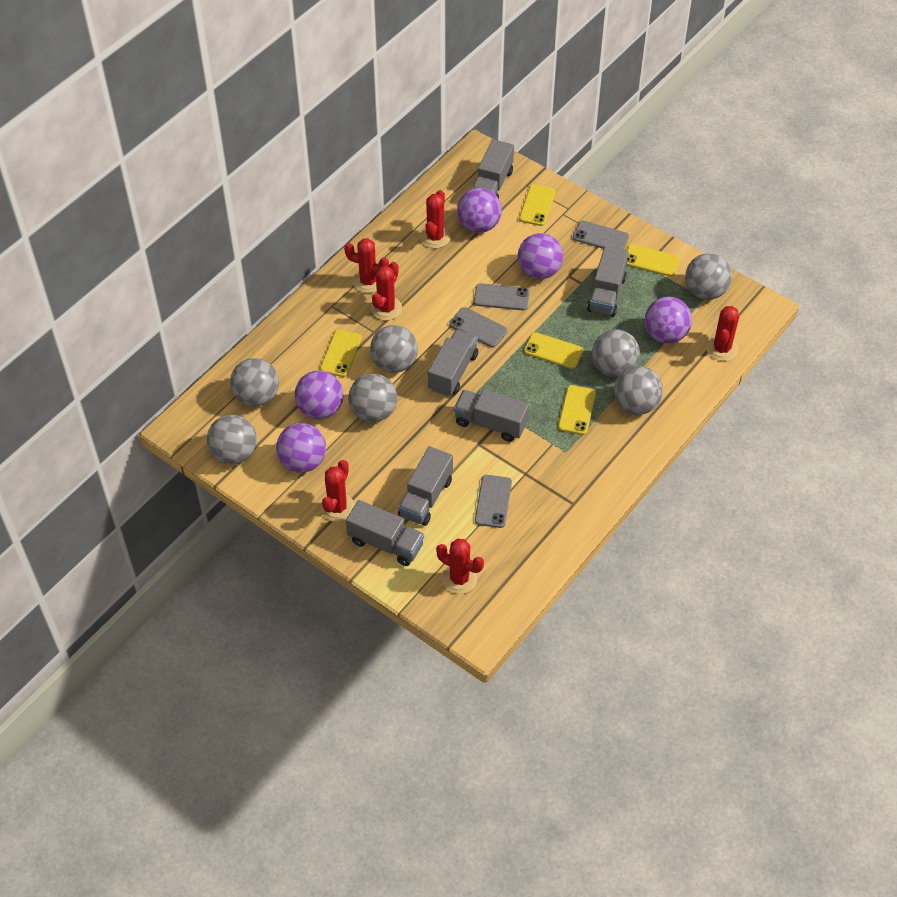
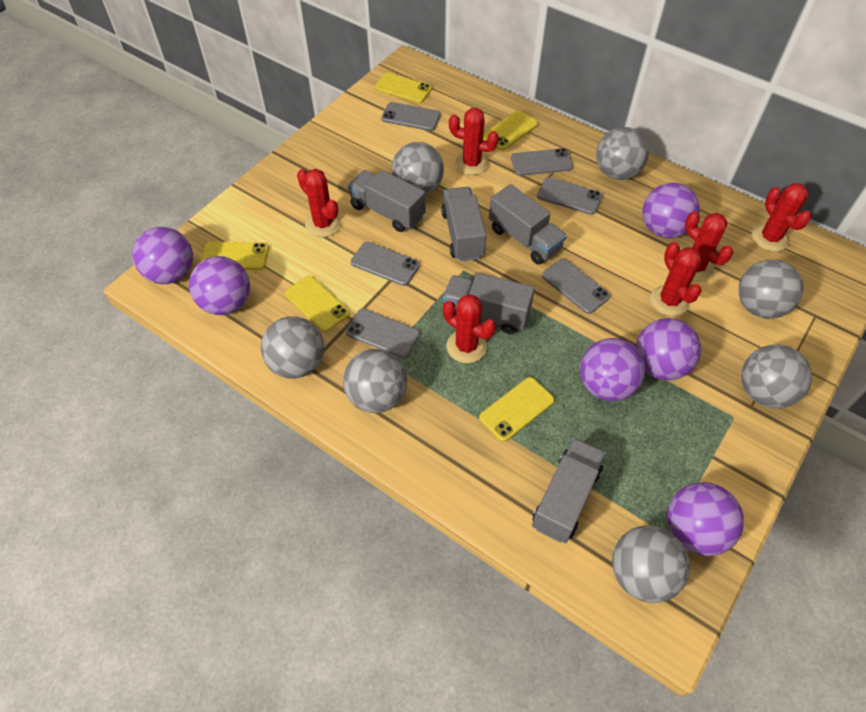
grey phone: [449,307,507,348] [474,283,530,310] [475,475,512,528] [573,221,629,250] = 4 -> [346,309,420,358] [351,242,420,286] [381,102,441,131] [511,148,573,176] [537,177,602,215] [542,259,610,314] = 6
grey truck: [346,500,424,566] [398,446,453,526] [428,329,478,397] [454,389,529,442] [472,139,514,198] [587,246,628,317] = 6 -> [348,170,426,232] [441,187,486,261] [443,273,535,335] [489,184,567,265] [532,438,606,543] = 5
purple ball: [276,423,326,473] [295,370,343,419] [457,188,502,233] [518,233,563,279] [645,297,692,344] = 5 -> [132,227,193,284] [189,256,250,315] [580,338,645,402] [636,318,701,380] [643,183,700,238] [667,482,744,556] = 6

